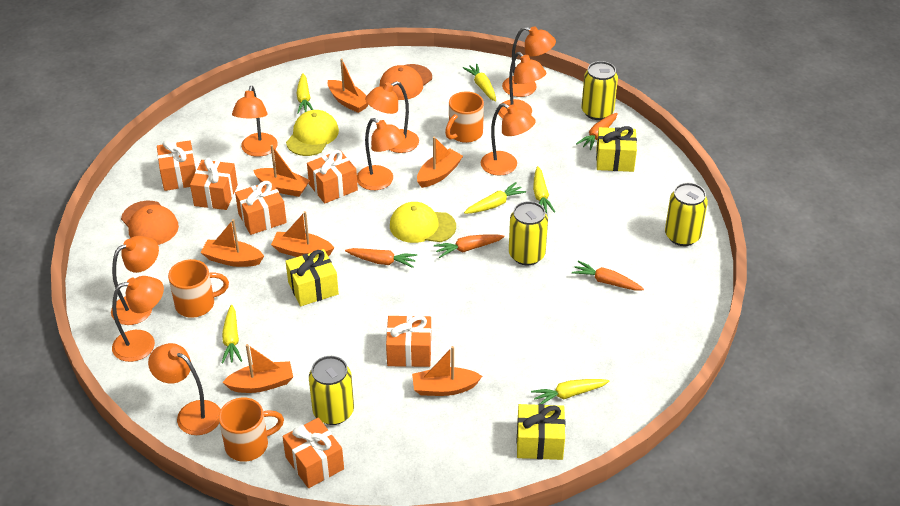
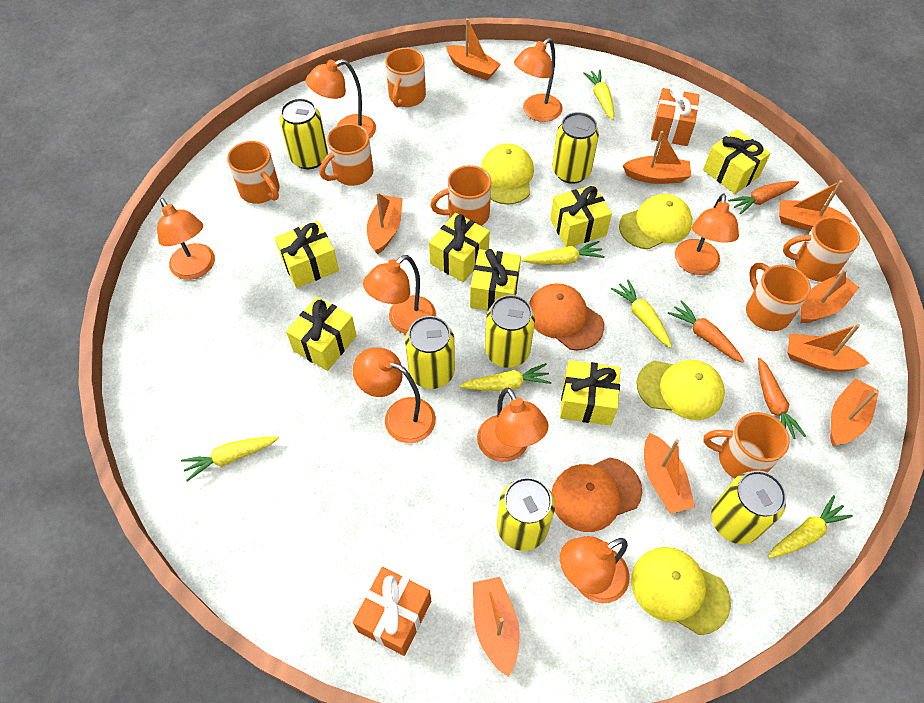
orange boat: [201,219,264,267] [222,344,293,393] [253,145,310,197] [271,211,334,257] [328,59,368,113] [412,346,482,396] [417,136,463,188] = 7 -> [367,192,403,254] [446,18,501,80] [473,577,520,677] [622,131,691,184] [644,433,695,514] [779,180,852,231] [787,324,869,372] [800,269,859,323] [830,378,879,446] = 9
orange carrot: [345,248,417,268] [434,234,505,258] [572,261,644,291] [576,113,618,150] = 4 -> [668,300,744,363] [728,181,799,214] [758,358,806,439] = 3
orange gift: [157,140,196,191] [190,158,238,210] [235,181,287,235] [283,418,344,488] [307,150,358,203] [386,315,432,367] = 6 -> [353,567,431,656] [651,86,700,146] = 2
orange lamp: [111,236,159,325] [112,276,164,362] [148,343,221,435] [232,86,278,157] [357,118,405,190] [365,81,419,153] [481,103,535,176] [498,52,546,119] [502,26,556,97] = 9 -> [157,198,215,280] [306,59,376,139] [352,347,436,443] [363,255,436,334] [477,388,549,462] [514,38,563,122] [560,536,630,604] [675,193,739,275] = 8
orange mug: [168,259,229,318] [219,398,284,462] [445,91,484,143] = 3 -> [227,141,280,204] [320,124,374,186] [385,48,426,107] [430,165,491,226] [703,412,790,479] [746,263,811,331] [783,217,860,282] = 7
yellow can: [309,356,354,425] [509,201,548,265] [582,61,618,120] [665,183,708,246] = 4 -> [280,98,328,169] [405,316,455,389] [485,295,535,368] [497,477,555,551] [552,112,599,184] [711,471,786,544] = 6
yellow cap: [286,110,339,156] [390,202,456,243] = 2 -> [481,143,534,205] [619,194,692,249] [631,547,731,635] [637,360,725,420] = 4
yellow gift: [286,249,339,306] [517,404,565,460] [596,126,637,172] = 3 -> [275,221,339,288] [286,297,357,371] [429,213,490,282] [470,249,521,310] [550,185,612,247] [560,360,620,426] [703,129,771,194] = 7

